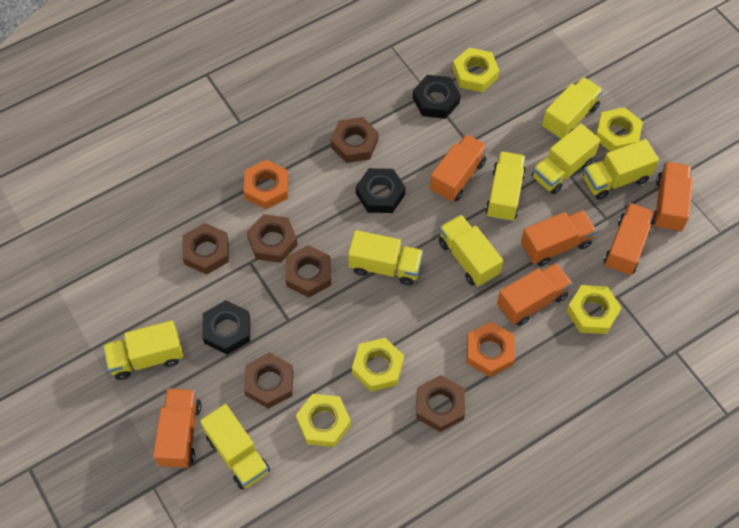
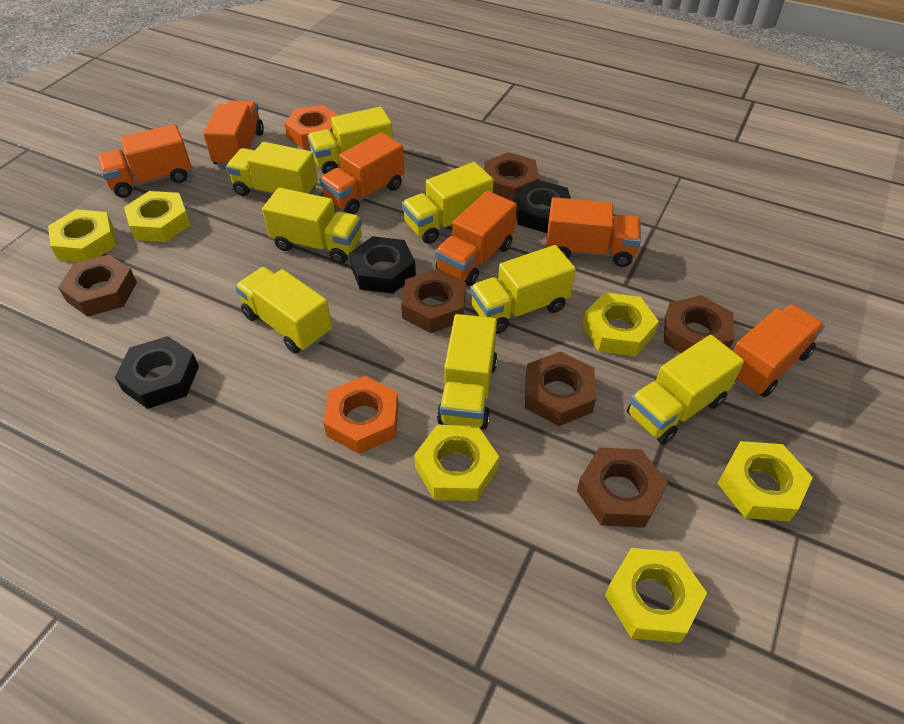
yellow nut: [296,394,351,447] [352,338,404,392] [453,48,499,92] [567,285,622,334] [596,107,643,152] = 5 -> [48,209,117,262] [124,191,191,242] [414,425,499,501] [582,292,659,357] [605,548,707,643] [717,441,813,522] = 6

